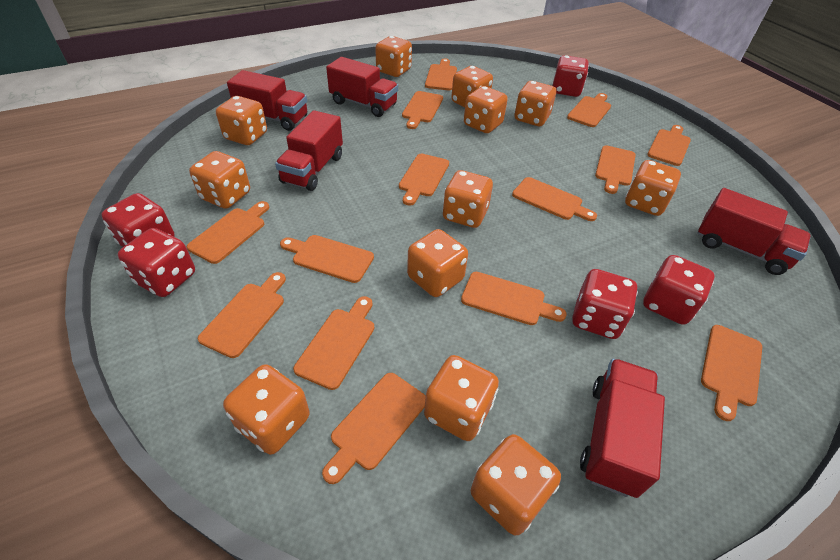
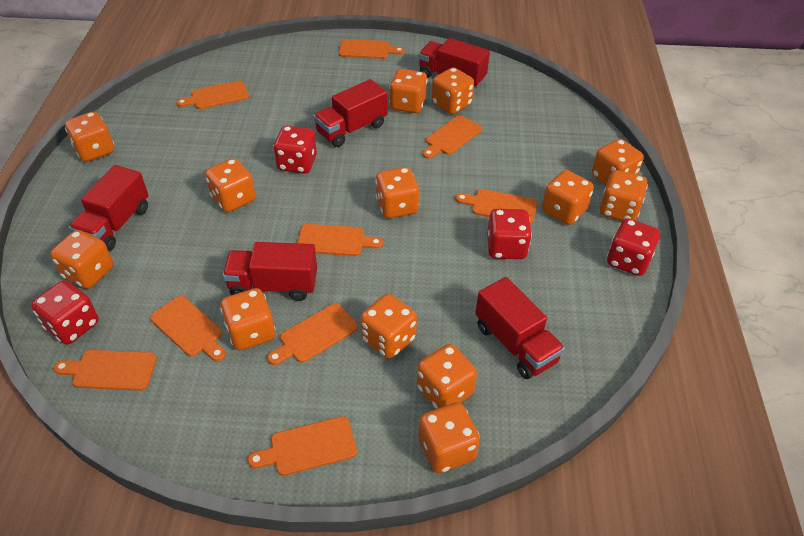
orange cutting board: [187,201,269,264] [198,272,286,358] [280,235,374,283] [293,296,374,390] [322,373,426,484] [399,154,449,206] [402,91,443,129] [425,58,457,90] [461,272,567,325] [512,177,597,221] [567,93,611,127] [595,145,635,194] [647,125,691,166] [701,325,762,421] = 14 -> [54,350,157,391] [150,296,226,361] [176,81,249,109] [248,416,357,476] [267,303,358,365] [297,224,383,256] [339,39,405,59] [423,115,482,159] [456,189,537,225] = 9
orange dice: [189,151,250,209] [216,96,267,145] [223,364,310,455] [375,36,412,77] [407,229,468,297] [424,355,499,441] [442,170,493,228] [451,66,493,107] [464,86,508,133] [471,434,561,536] [514,81,556,126] [625,160,681,216] = 12 -> [50,230,113,289] [65,112,114,162] [205,158,256,212] [220,288,276,350] [360,294,417,359] [375,167,419,218] [389,69,428,113] [417,344,477,409] [418,402,480,473] [432,67,474,114] [542,170,594,225] [592,139,644,185] [600,170,648,221] = 13
red dice: [101,193,175,247] [118,228,195,297] [552,55,589,97] [572,269,638,339] [643,255,715,325] = 5 -> [31,280,99,344] [273,126,317,174] [487,209,532,259] [607,218,660,276] = 4

